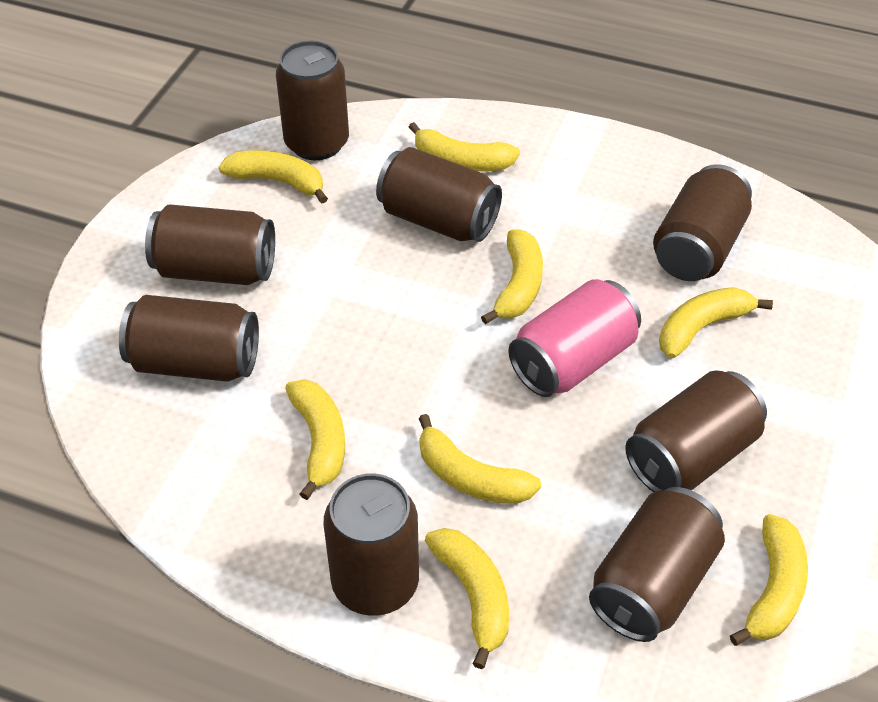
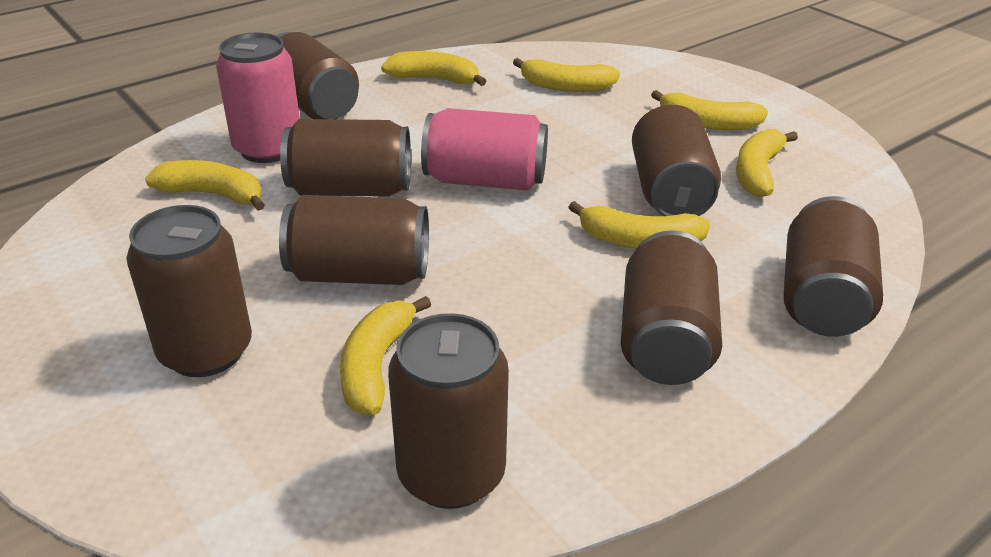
pink can: [508,279,641,397] = 1 -> [216,32,300,163] [421,108,548,190] = 2
yellow banana: [219,150,328,203] [285,379,345,500] [409,122,520,171] [418,414,541,504] [425,528,509,669] [481,229,543,325] [659,287,773,358] [730,514,808,646] = 8 -> [145,160,265,211] [340,296,431,415] [381,51,486,86] [513,58,620,92] [568,201,710,248] [651,90,768,130] [736,129,798,197] = 7

